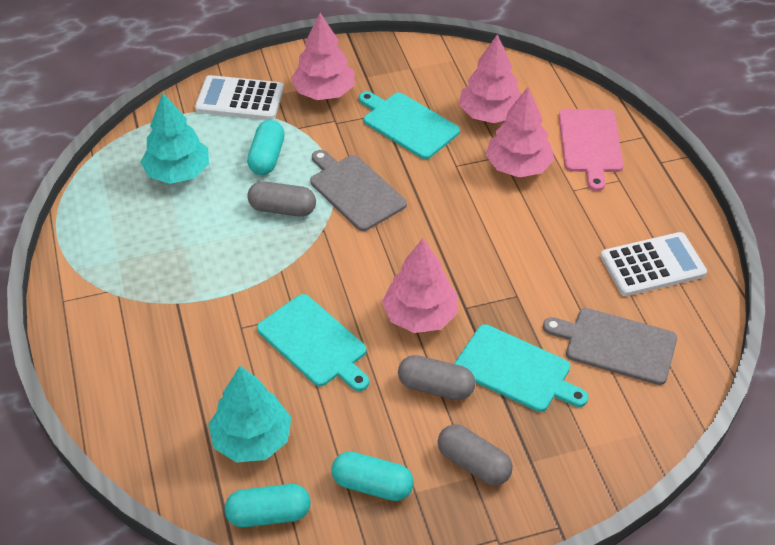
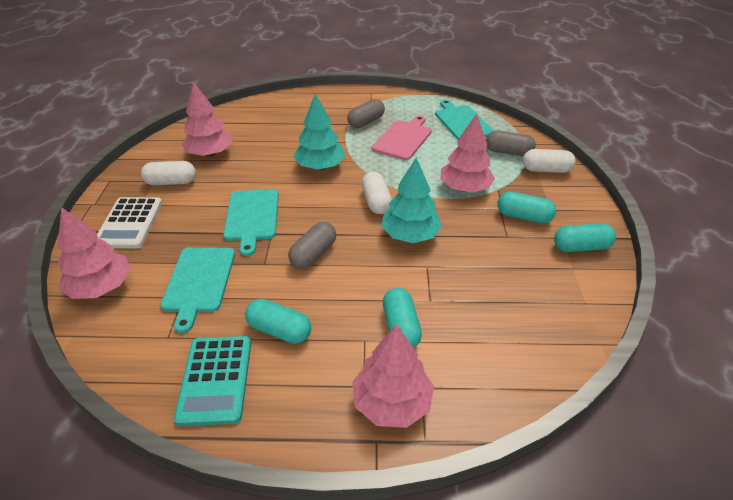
grey cutting board: [310,150,407,231] [543,308,677,385] = 2 -> none = 0
turquoise calculator: none = 0 -> [174,336,251,426] = 1
turquoise capsule: [225,484,311,527] [247,120,285,175] [332,452,414,501] = 3 -> [245,299,311,344] [383,288,422,348] [497,192,556,223] [554,223,616,252] = 4
white calculator: [195,75,284,120] [601,232,707,296] = 2 -> [97,197,162,248] = 1
white capsule: none = 0 -> [141,161,196,185] [362,172,392,214] [523,149,576,173] = 3

